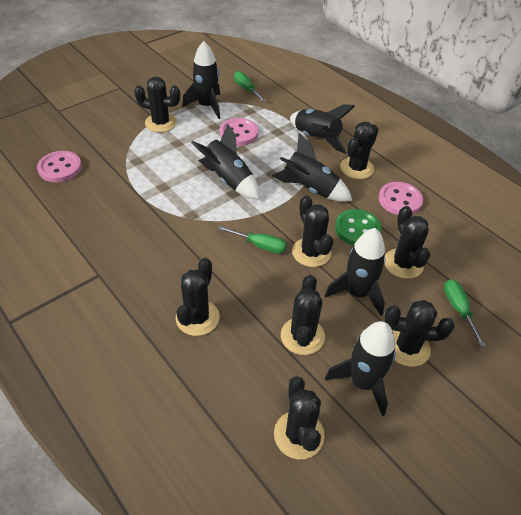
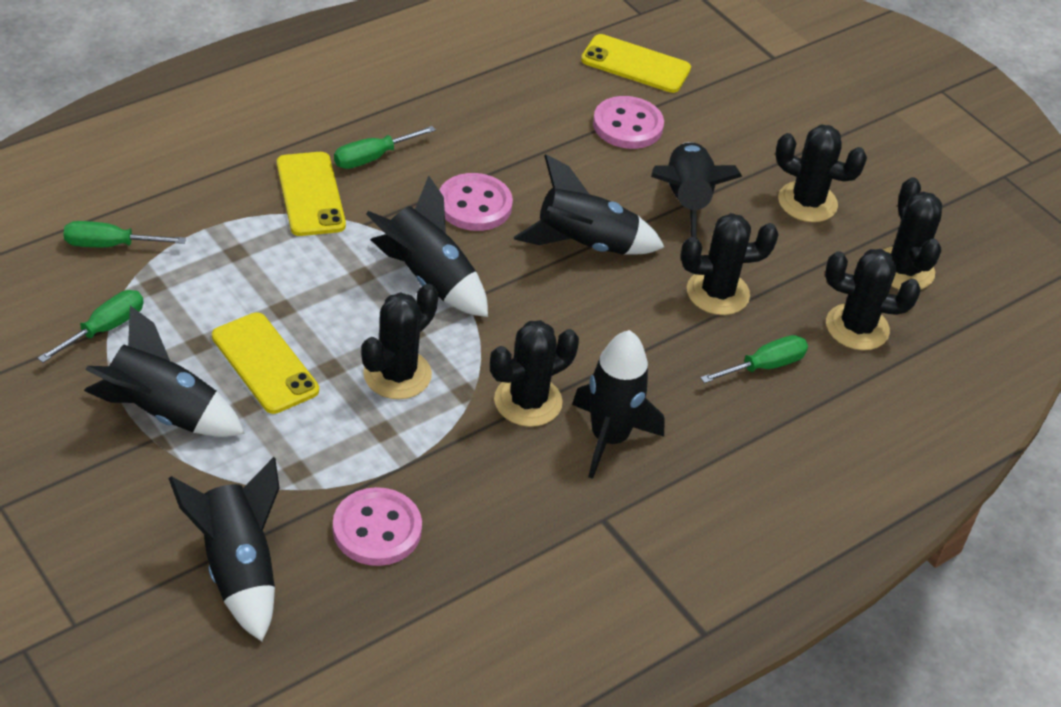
black cactus: [134,77,180,132] [176,258,219,336] [274,376,325,459] [281,275,325,355] [292,195,333,267] [340,122,378,179] [384,300,455,367] [385,206,430,279] = 8 -> [361,284,438,399] [490,320,579,427] [681,213,779,315] [775,125,867,222] [825,249,921,350] [883,177,942,290] = 6
green button: [335,209,381,245] = 1 -> none = 0
green screwdriver: [218,226,287,254] [234,71,266,102] [444,279,486,347] = 3 -> [38,290,144,363] [63,221,186,247] [334,126,436,169] [700,335,808,383] = 4
yellow phone: none = 0 -> [212,312,319,414] [277,152,346,236] [581,34,691,93] = 3

